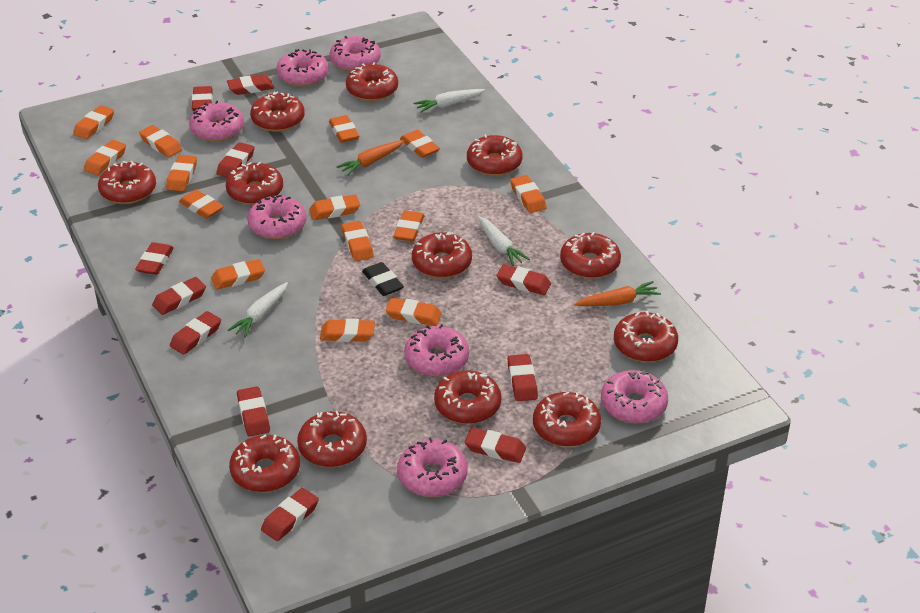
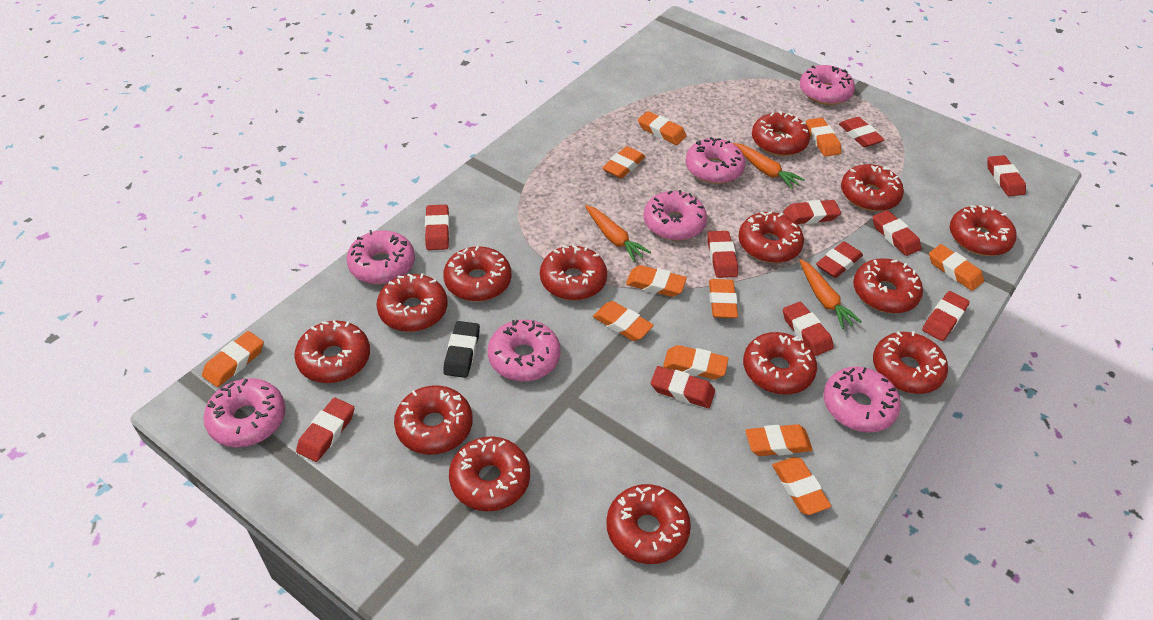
orange carrot: [337,140,404,176] [574,281,661,306] = 2 -> [585,205,651,262] [733,143,805,189] [799,259,862,329] = 3
orange eraser: [73,105,114,139] [84,140,126,175] [139,125,182,157] [166,155,197,191] [179,190,224,219] [211,259,265,290] [309,194,360,220] [320,319,375,342] [329,115,359,143] [342,221,374,261] [385,298,442,326] [393,211,424,242] [400,130,440,158] [510,175,547,213] = 14 -> [202,331,264,387] [593,301,654,341] [602,146,645,179] [626,265,687,297] [638,111,686,145] [663,345,729,379] [709,279,738,318] [745,424,813,456] [772,457,831,515] [806,118,841,157] [929,244,984,291] = 11
red donut: [98,161,156,204] [226,162,283,205] [229,434,300,492] [250,92,305,132] [297,411,367,467] [346,62,398,101] [412,231,472,278] [434,370,501,424] [467,134,522,176] [533,392,601,447] [560,232,621,279] [614,311,678,362] = 12 -> [294,320,370,383] [376,273,447,332] [394,385,473,455] [443,246,511,301] [449,436,530,511] [540,245,607,300] [606,484,691,564] [739,212,804,263] [743,332,817,395] [752,111,810,156] [841,164,904,211] [853,258,923,313] [873,331,948,394] [950,205,1016,256] = 14
white carrot: [228,282,288,338] [413,89,485,113] [478,216,530,266] = 3 -> none = 0

